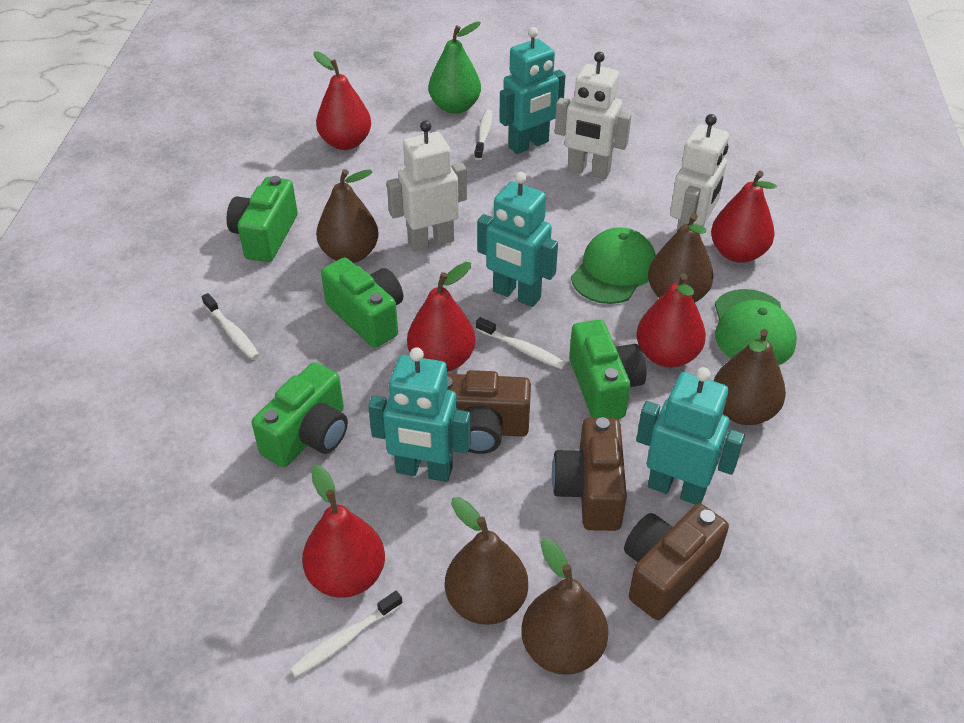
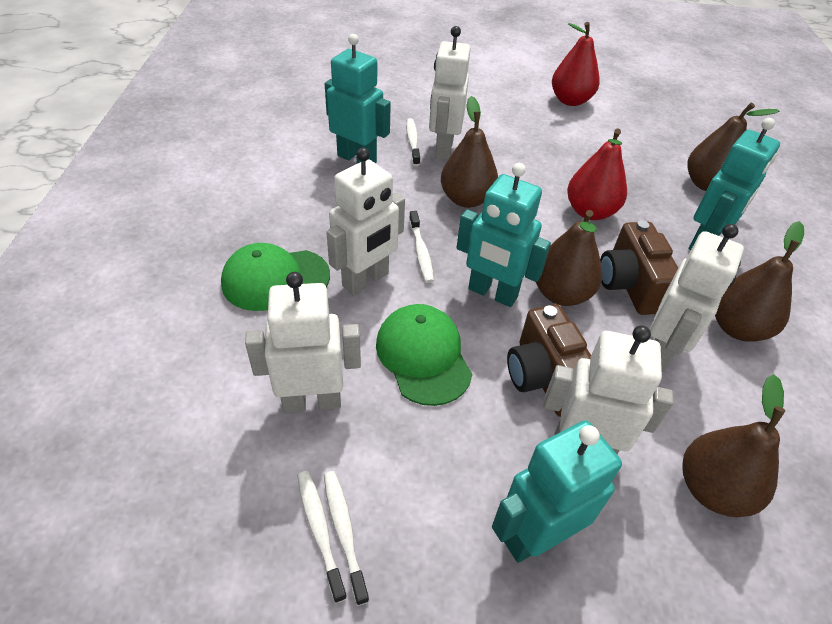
brown camera: [447,370,531,454] [552,417,627,531] [624,503,729,620] = 3 -> [507,304,591,417] [600,220,678,315] = 2
green camera: [227,176,298,262] [252,362,348,467] [321,258,403,348] [569,320,646,419] = 4 -> none = 0
green pear: [429,21,481,114] = 1 -> none = 0
red pear: [302,464,385,598] [313,52,371,150] [407,262,475,372] [636,273,706,368] [711,171,777,263] = 5 -> [552,22,600,106] [567,129,627,220] = 2
white robot: [387,120,467,252] [555,52,631,179] [670,114,729,232] = 3 -> [245,272,361,413] [326,148,405,295] [429,26,471,160] [544,325,673,454] [650,224,744,372] = 5

